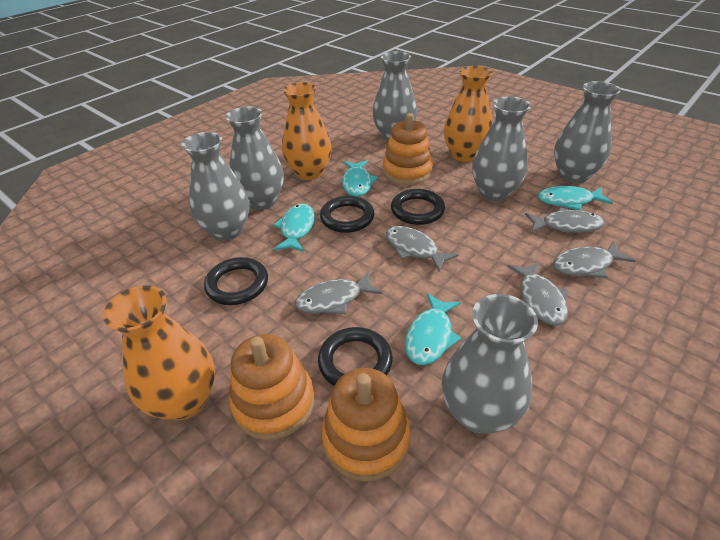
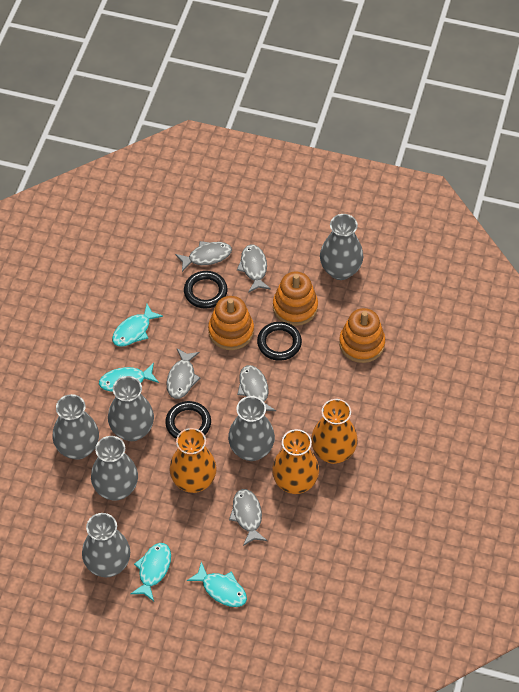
black ring: [204,257,268,305] [318,327,393,386] [320,196,374,233] [391,189,445,225] = 4 -> [165,401,211,439] [184,271,228,309] [257,322,302,361] = 3

